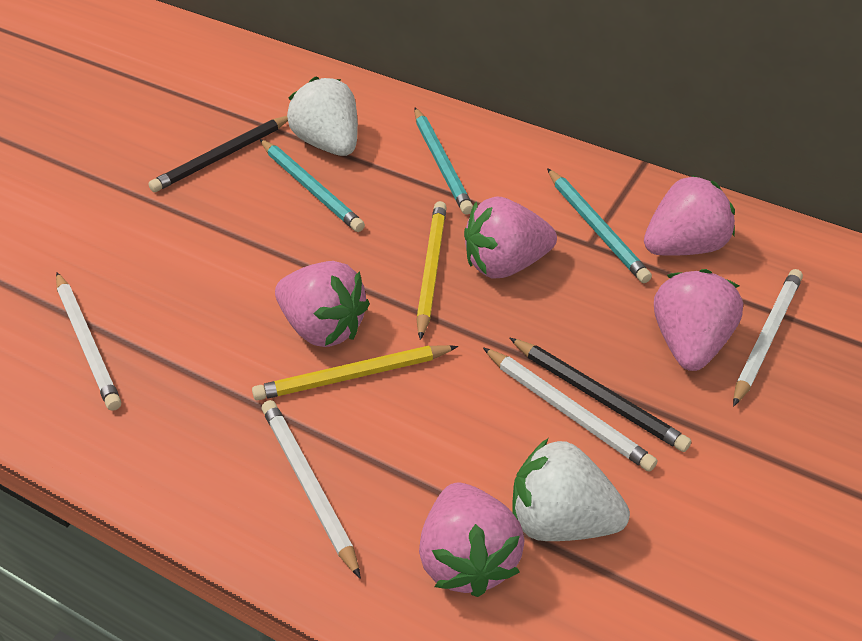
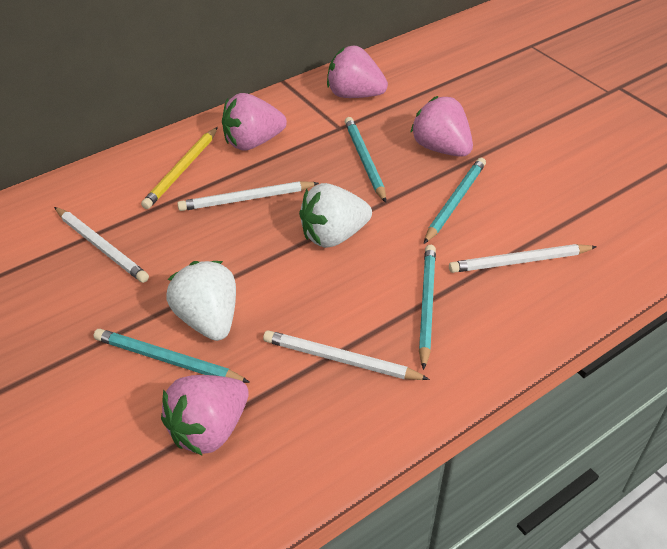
black pencil: [148,116,288,192] [509,337,692,452] = 2 -> none = 0
pink strawberry: [275,261,370,347] [419,483,525,597] [464,197,557,278] [644,175,735,256] [654,269,743,371] = 5 -> [161,375,249,456] [222,93,287,151] [327,46,388,98] [410,96,473,157] = 4
turquoise pencil: [260,139,365,232] [414,108,473,215] [547,168,652,283] = 3 -> [94,329,250,383] [345,117,386,203] [419,245,436,370] [424,158,486,244] = 4
yellow pencil: [252,345,458,401] [416,201,447,340] = 2 -> [141,127,218,209] = 1

